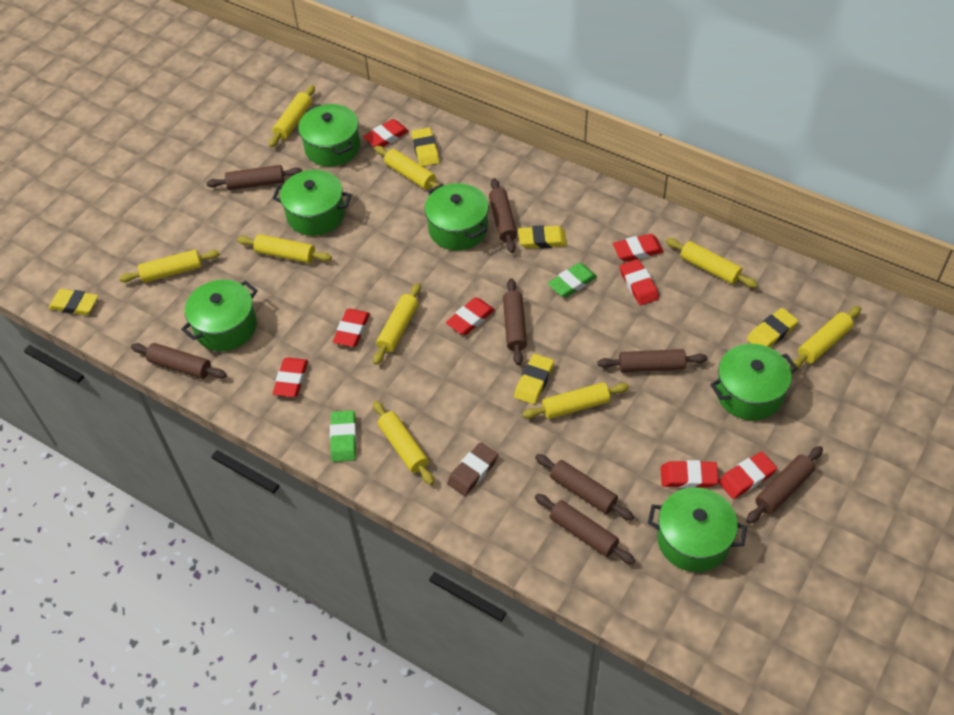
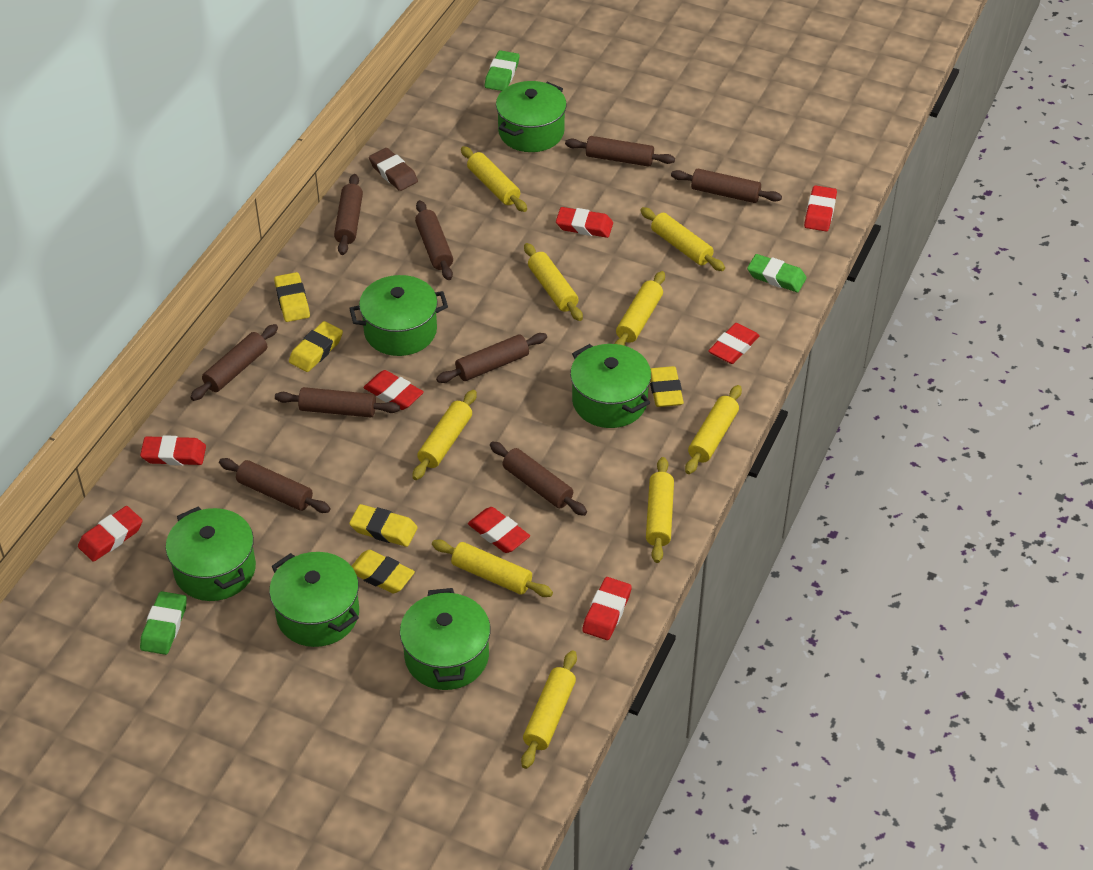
brown rolling pin: [131,343,227,379] [207,165,303,190] [489,178,517,253] [503,278,527,365] [535,454,634,521] [535,494,635,564] [598,349,708,372] [746,446,823,524] = 8 -> [190,324,278,401] [219,458,331,513] [275,387,400,418] [334,174,363,255] [415,200,453,280] [436,333,547,383] [490,441,587,516] [565,136,675,167] [671,169,782,203] = 9
green eraser: [330,410,356,462] [548,263,597,298] = 2 -> [140,591,187,655] [485,50,519,91] [747,254,807,292] = 3

